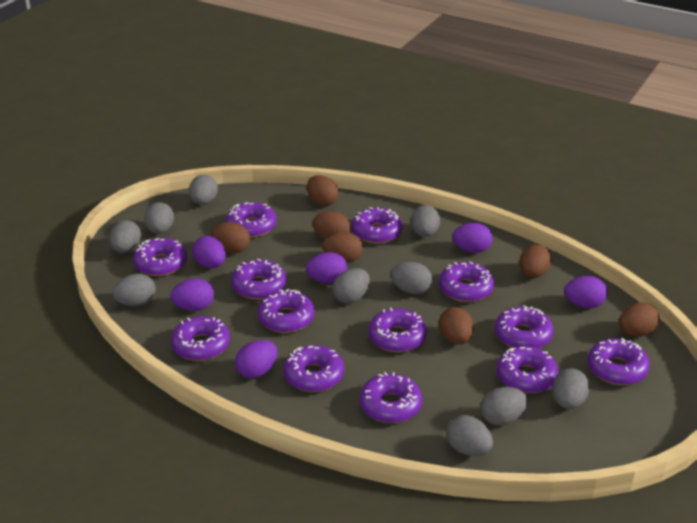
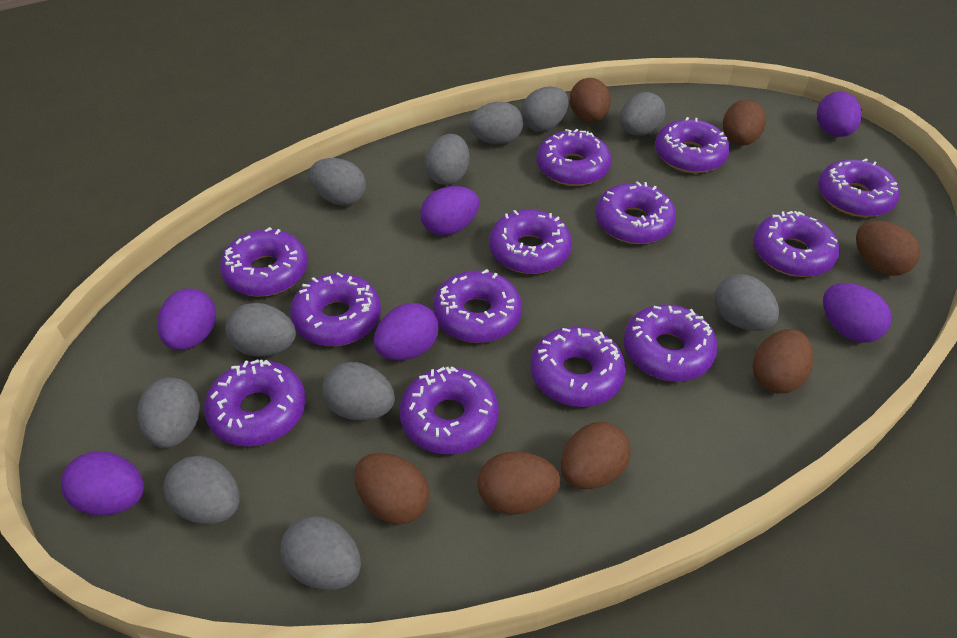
grey egg: [109,220,141,253] [112,274,156,306] [144,202,174,234] [189,175,218,205] [333,268,370,304] [390,262,432,294] [411,205,440,237] [446,415,493,456] [481,387,528,426] [552,368,590,409] = 10 -> [137,378,200,448] [163,456,240,524] [226,303,296,357] [281,516,361,590] [309,158,366,206] [322,362,395,421] [425,134,470,185] [468,102,523,144] [521,87,569,132] [620,92,665,136] [715,274,779,331] = 11

